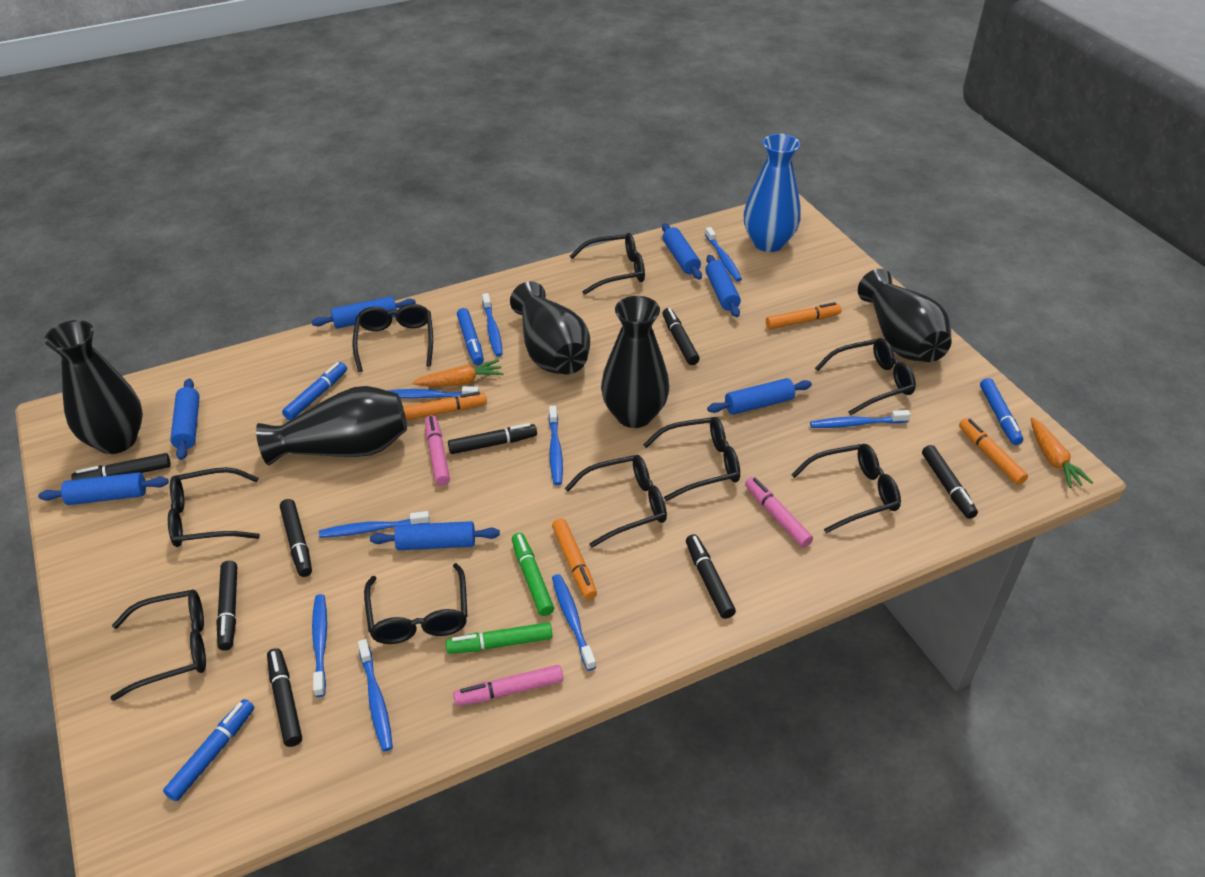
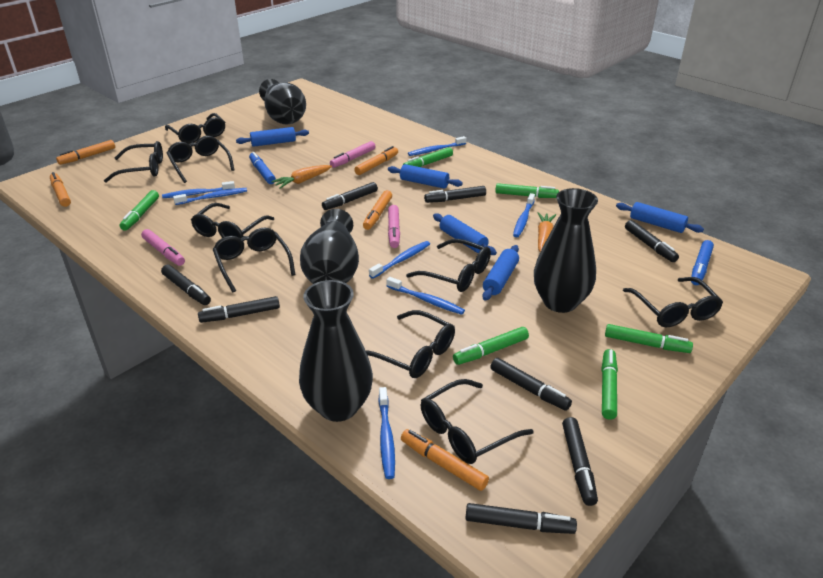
black vase: [44,320,143,454] [256,386,407,465] [510,281,590,375] [601,296,669,428] [858,269,952,362] = 5 -> [259,79,306,124] [299,280,373,422] [300,209,359,284] [534,188,598,313] = 4
blue marker: [163,699,254,801] [282,362,347,420] [457,308,484,365] [980,378,1023,445] = 4 -> [249,152,276,184] [691,240,714,285] = 2
blue rolling pin: [38,472,169,505] [170,378,200,460] [312,296,416,329] [370,521,500,550] [662,223,702,280] [705,255,741,317] [707,378,812,415] = 7 -> [236,127,309,147] [388,164,463,189] [433,213,497,255] [482,245,519,301] [616,202,704,233] = 5
blue toothbrush: [312,594,327,697] [319,511,430,538] [358,639,393,751] [387,386,479,399] [482,293,503,357] [549,406,563,485] [552,574,596,671] [705,227,742,281] [810,410,910,428] = 9 -> [162,181,235,198] [173,188,247,205] [369,241,430,279] [378,387,395,479] [386,277,465,315] [408,136,467,156] [513,193,535,237] = 7
blue vase: [744,134,801,252] = 1 -> none = 0
green marker: [446,622,553,654] [512,533,554,616] = 2 -> [120,190,159,231] [403,147,453,167] [453,327,529,365] [495,183,559,198] [601,349,618,420] [605,324,693,353] = 6
orange marker: [403,391,487,420] [552,518,597,600] [766,302,841,329] [959,418,1028,485] = 4 -> [50,172,71,207] [56,140,115,165] [354,146,398,175] [363,190,392,230] [401,429,489,491] = 5

